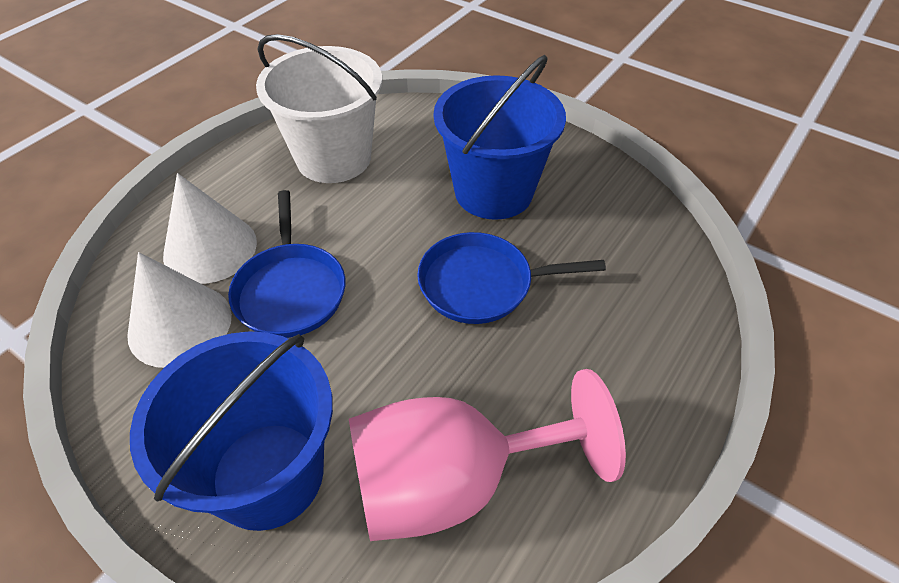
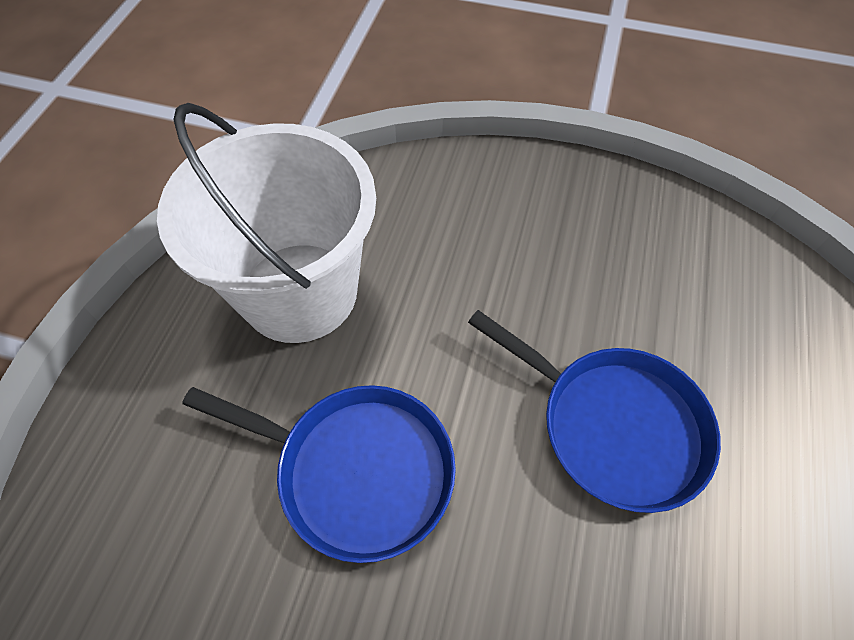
blue bucket: [130,331,333,531] [434,55,566,220] = 2 -> none = 0
pink goblet: [349,369,626,541] = 1 -> none = 0
white cone: [127,252,232,368] [163,173,257,284] = 2 -> none = 0

